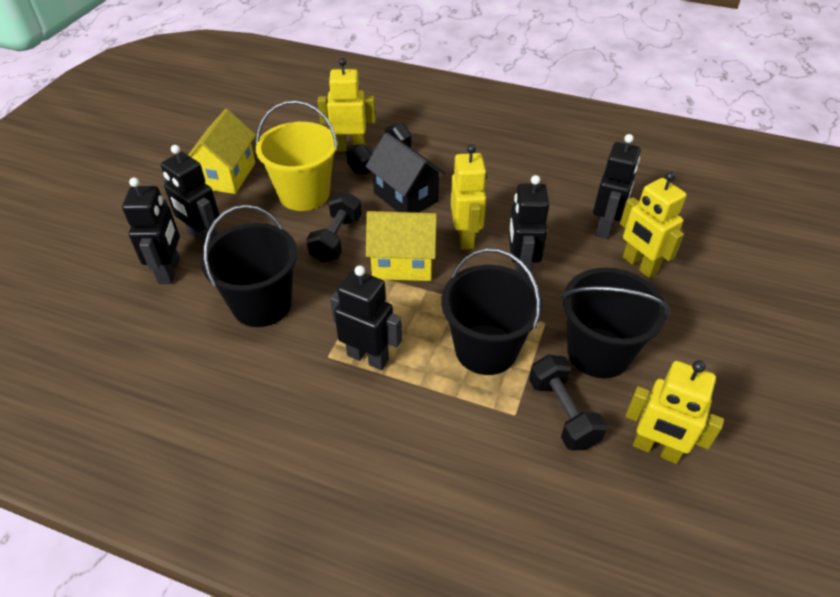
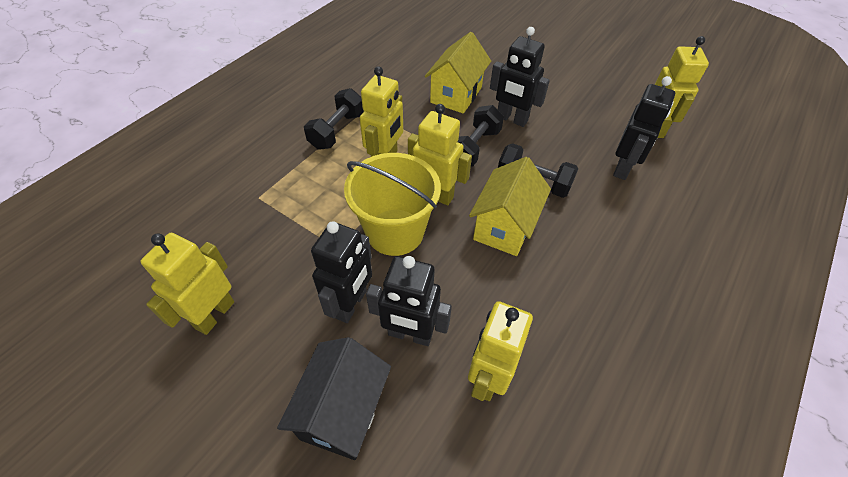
black bucket: [201,205,298,327] [441,248,543,375] [561,268,670,378] = 3 -> none = 0
black robot: [122,177,180,284] [161,145,219,244] [330,265,402,370] [508,175,549,278] [593,134,641,239] = 5 -> [311,221,372,323] [366,256,452,346] [490,27,550,127] [613,76,675,180] = 4
yellow robot: [318,58,375,152] [451,144,487,250] [620,171,687,278] [626,360,724,464] = 4 -> [141,233,234,335] [360,66,403,157] [408,104,472,205] [468,301,533,401] [655,36,709,138] = 5

